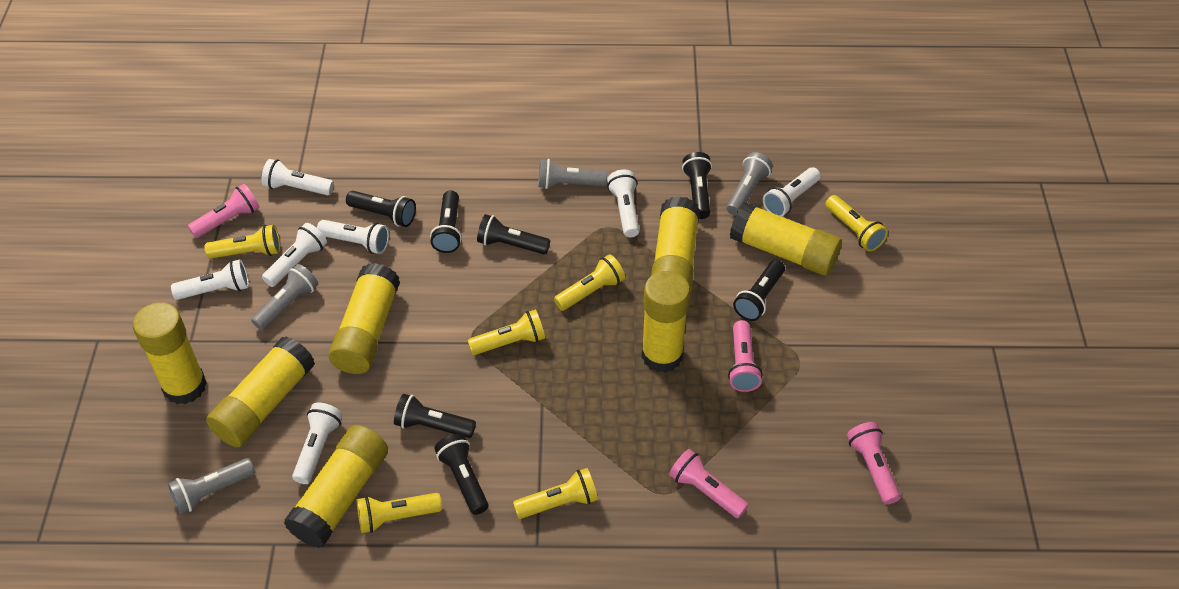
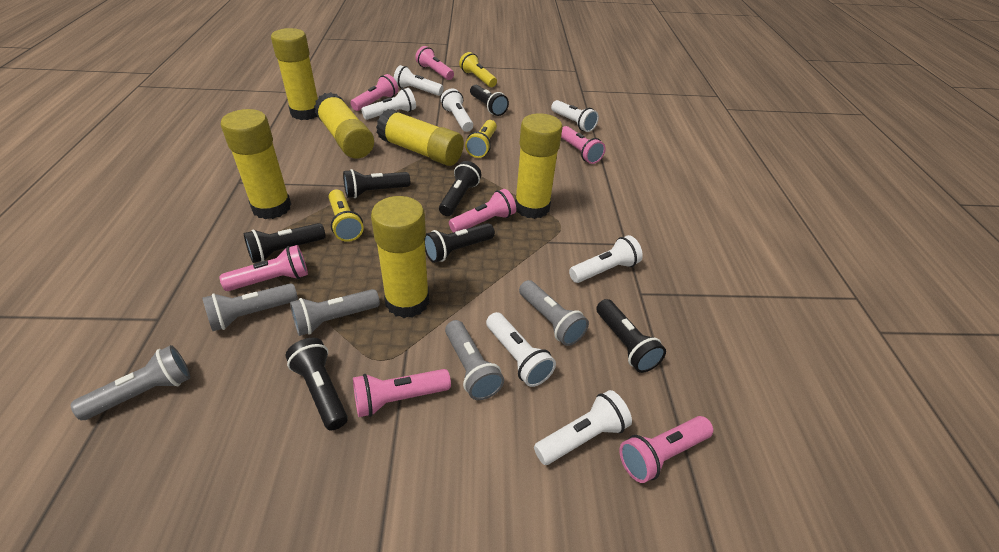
grey flashlight: [168,458,255,514] [251,264,318,330] [538,159,607,189] [727,152,773,216] = 4 -> [71,345,190,420] [202,283,298,331] [290,289,380,336] [445,320,504,400] [519,280,589,346] = 5
pink flashlight: [188,184,260,238] [669,449,749,519] [728,320,763,392] [847,422,901,505] = 4 -> [219,245,308,291] [350,74,398,111] [353,369,451,417] [415,46,454,80] [449,189,516,233] [561,126,606,164] [619,416,713,483] = 7
yellow flashlight: [205,225,280,259] [356,493,442,533] [468,309,545,355] [513,468,598,519] [554,254,625,311] [825,195,888,252] = 6 -> [328,190,364,242] [459,52,497,87] [465,120,497,158] = 3
yellow glue stick: [133,302,207,404] [206,336,315,448] [284,425,388,548] [328,263,400,374] [641,271,690,373] [651,196,700,292] [730,202,842,276] = 7 -> [221,109,291,219] [271,28,318,120] [314,92,374,159] [371,196,429,318] [376,109,464,166] [515,113,563,219] = 6

